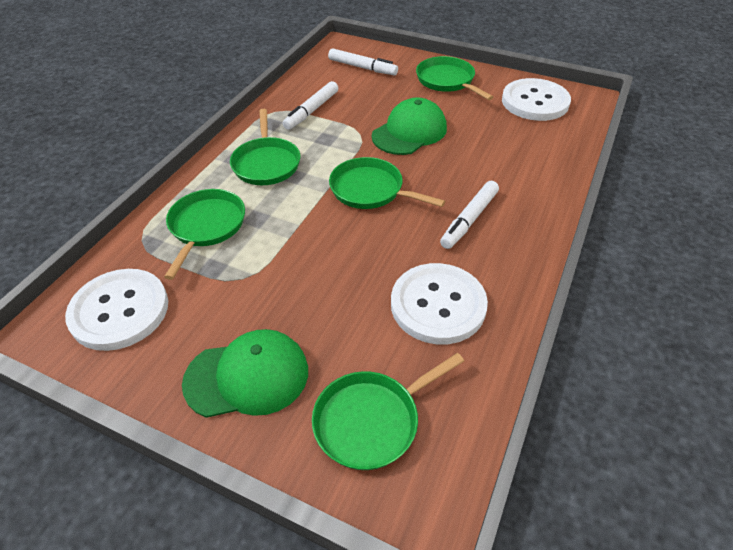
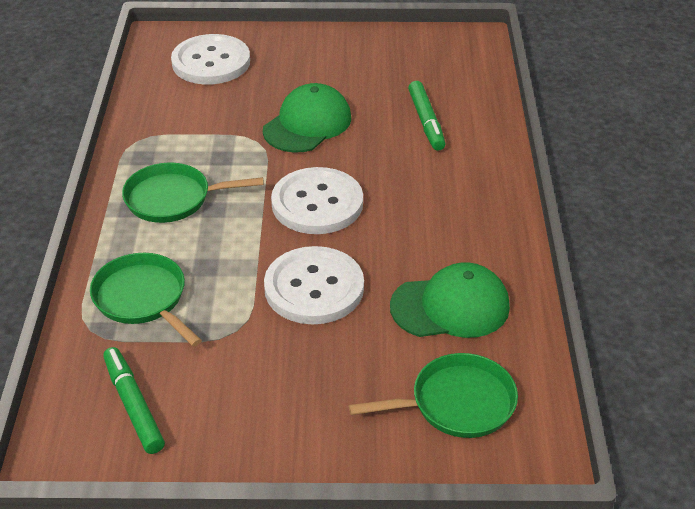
green marker: none = 0 -> [103,347,165,454] [408,81,445,151] = 2
green pan: [164,189,245,280] [230,109,300,185] [312,353,464,470] [329,157,445,209] [416,56,493,100] = 5 -> [90,253,202,347] [122,163,264,223] [349,353,518,438] = 3
white marker: [283,81,338,130] [328,48,398,75] [440,181,499,249] = 3 -> none = 0

